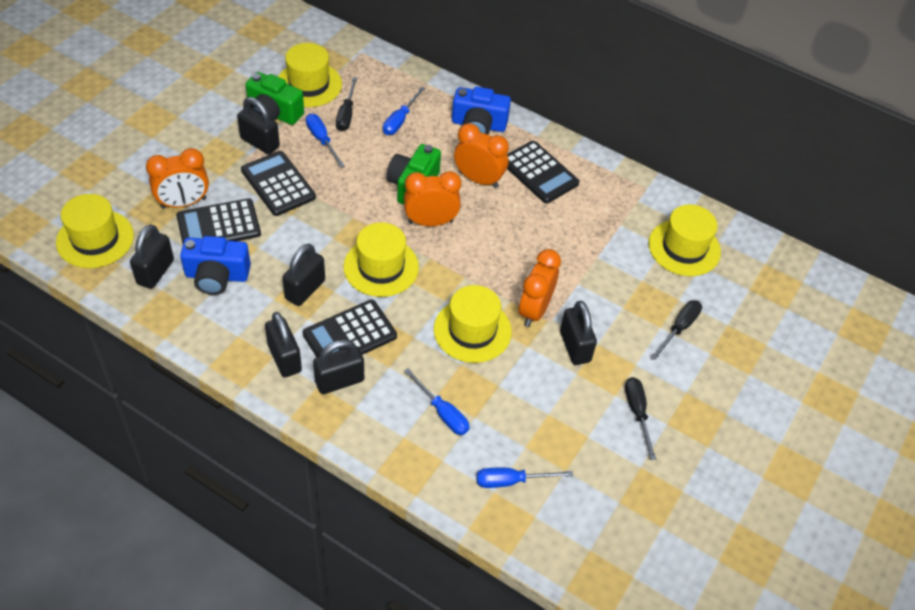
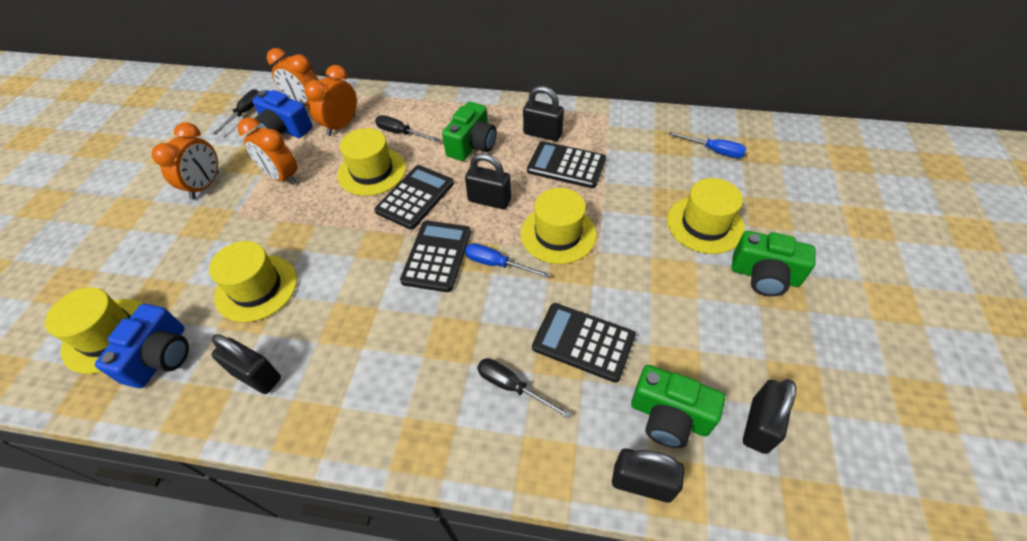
black padlock: [130,224,174,289] [237,97,280,154] [265,312,302,377] [282,244,325,306] [313,339,364,394] [560,301,597,365] = 6 -> [212,334,281,394] [465,153,511,209] [523,86,564,141] [612,448,684,503] [743,379,796,454] = 5
blue screwdriver: [306,114,345,167] [383,86,425,135] [404,368,469,435] [477,468,573,488] = 4 -> [465,243,550,278] [668,132,746,158] = 2
green camera: [246,72,304,125] [386,144,441,205] = 2 -> [442,102,497,161] [631,365,725,448] [731,231,816,297] = 3

